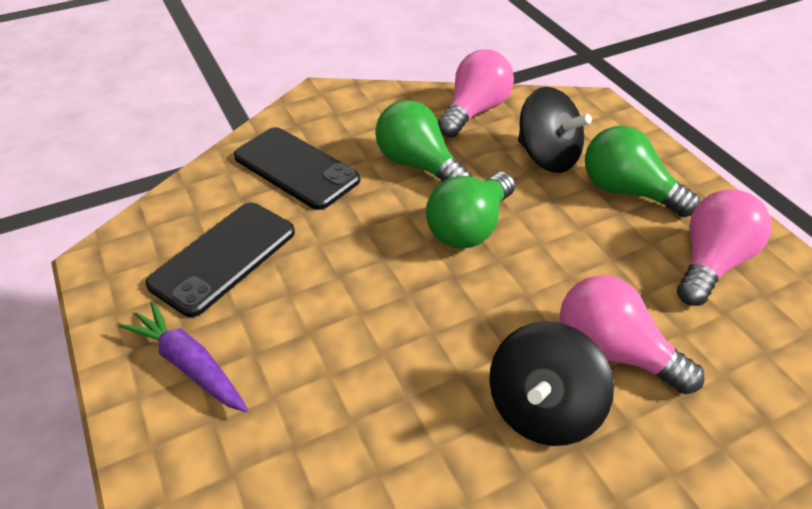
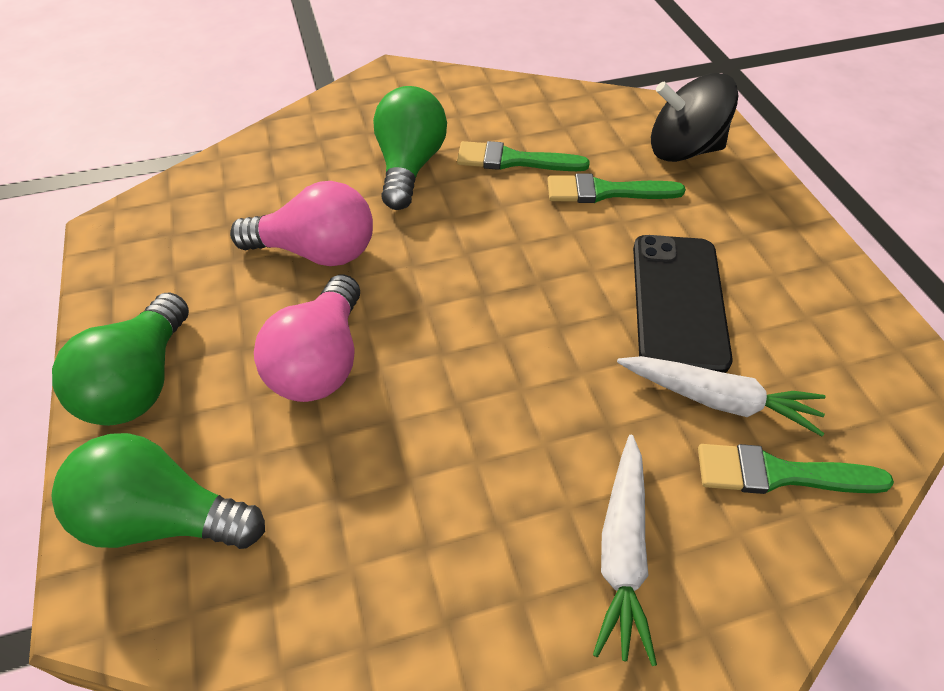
black phone: [146,203,295,317] [234,127,360,210] = 2 -> [633,235,733,373] = 1
black spinning top: [489,321,614,446] [518,87,592,173] = 2 -> [651,73,738,162] = 1
green brush: none = 0 -> [457,141,590,171] [547,174,686,203] [698,444,894,494] = 3
pink light bulb: [438,49,514,138] [560,275,705,394] [677,189,771,306] = 3 -> [230,181,373,266] [254,275,360,402] = 2
purple carrot: [119,301,248,412] = 1 -> none = 0
white carrot: none = 0 -> [593,435,657,666] [617,356,826,436] = 2

